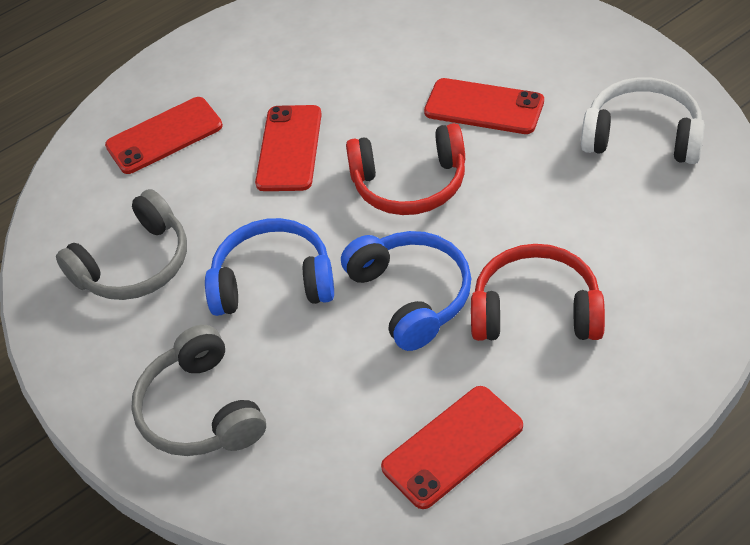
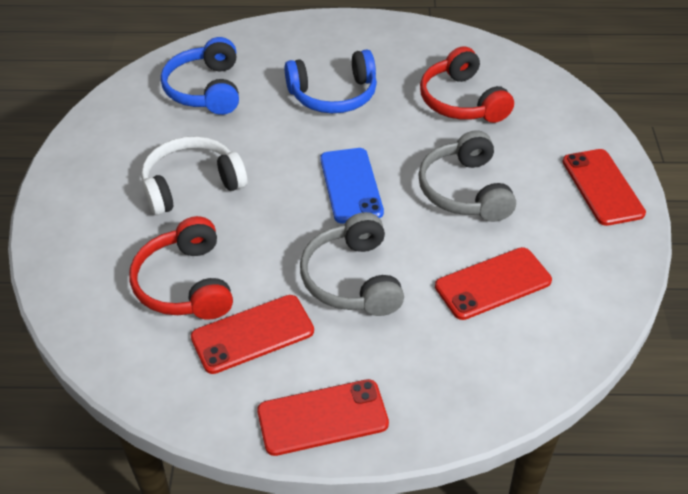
blue phone: none = 0 -> [320,148,384,223] = 1

